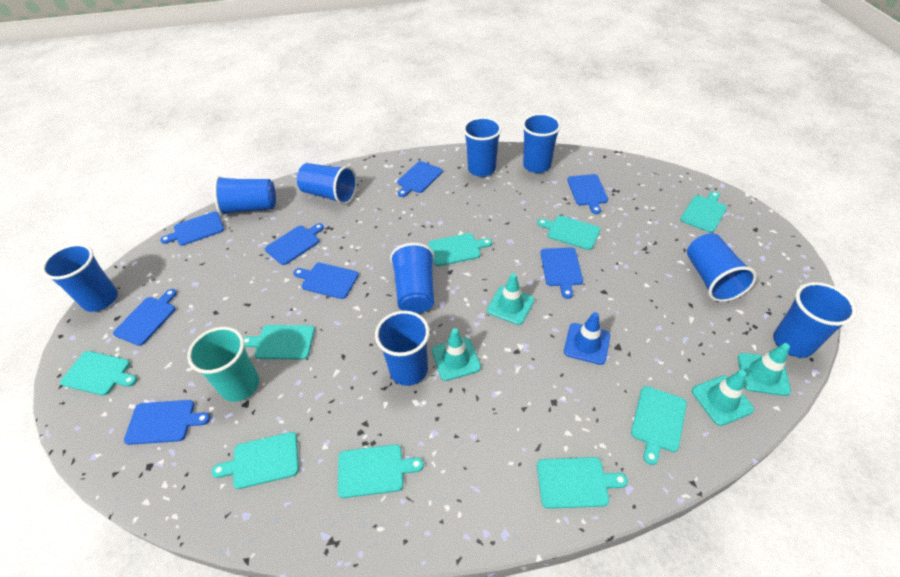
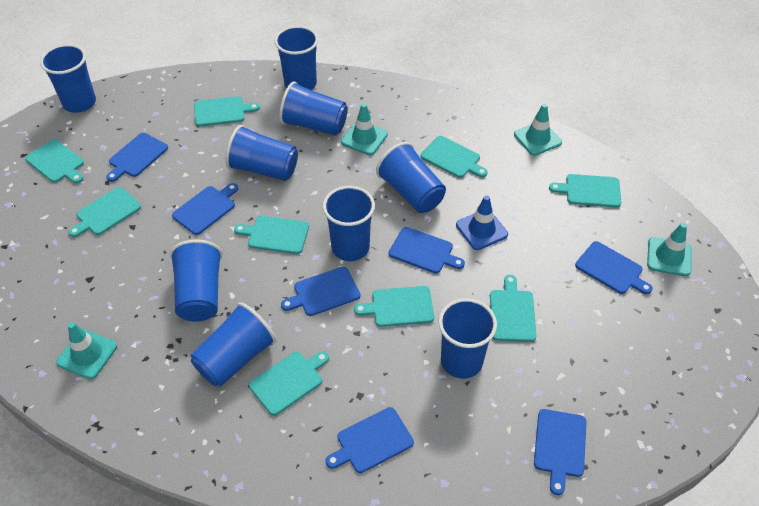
blue cutting board: [113,289,177,346] [124,400,210,445] [160,211,224,246] [265,223,324,265] [293,263,359,299] [397,161,443,197] [540,247,583,299] [567,174,608,214] = 8 -> [106,133,168,182] [172,183,238,235] [281,267,360,316] [325,407,414,473] [389,227,465,274] [534,409,587,495] [575,241,653,294] = 7
turquoise cup: [187,327,259,402] = 1 -> none = 0

